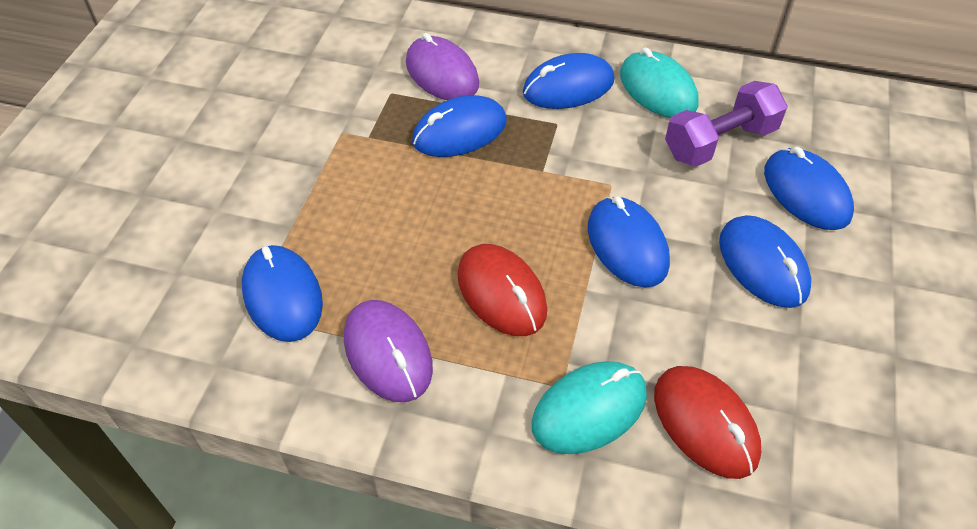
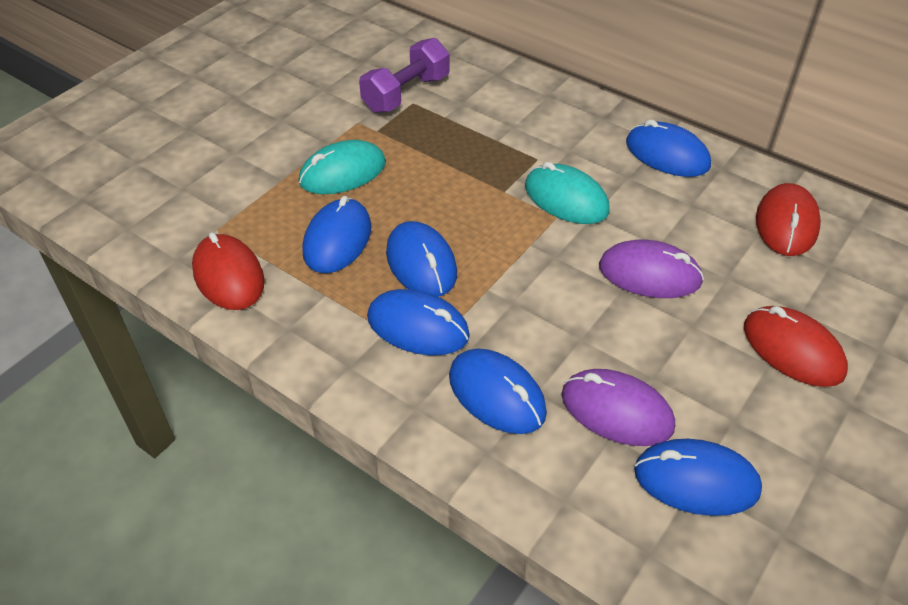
red mouse: [457,244,547,336] [654,366,761,479] = 2 -> [192,232,265,310] [744,306,848,387] [756,183,821,256] = 3

